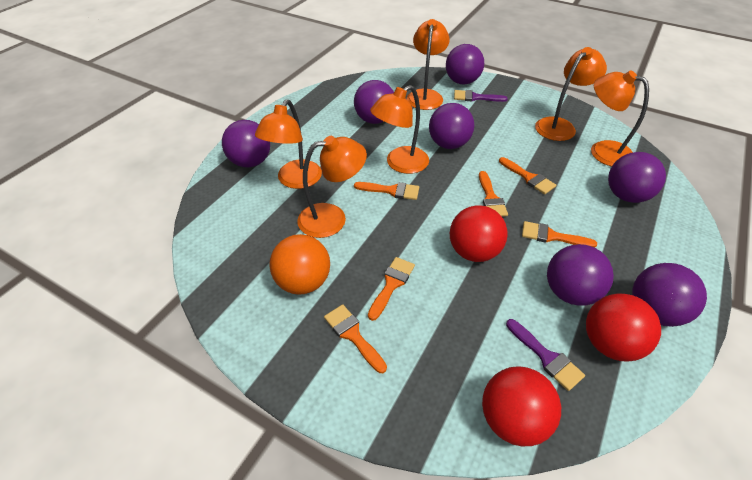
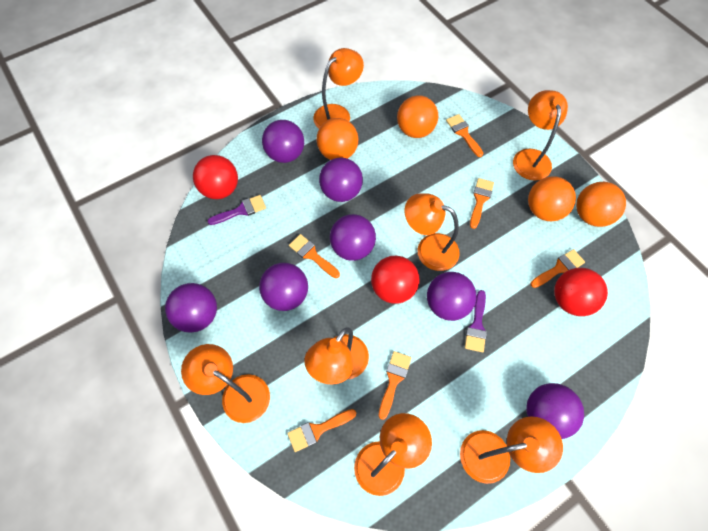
orange ball: [269,234,330,295] = 1 -> [317,118,358,160] [397,95,438,138] [528,176,576,221] [576,182,626,227] = 4
orange lamp: [255,99,322,189] [297,136,367,238] [370,85,429,174] [407,19,449,110] [535,47,607,141] [591,70,649,167] = 6 -> [181,344,270,423] [305,327,369,385] [313,48,364,129] [354,413,432,496] [404,193,460,271] [460,416,563,484] [513,90,568,181] = 7

